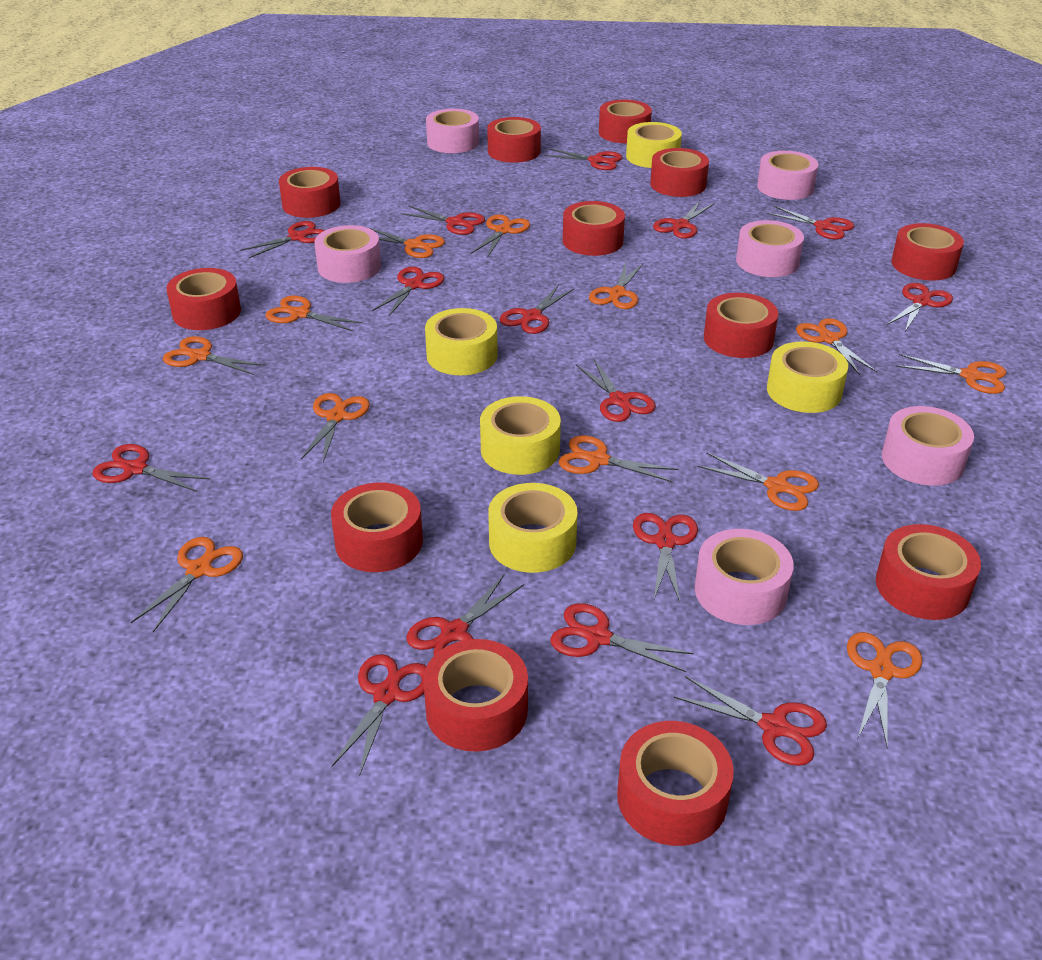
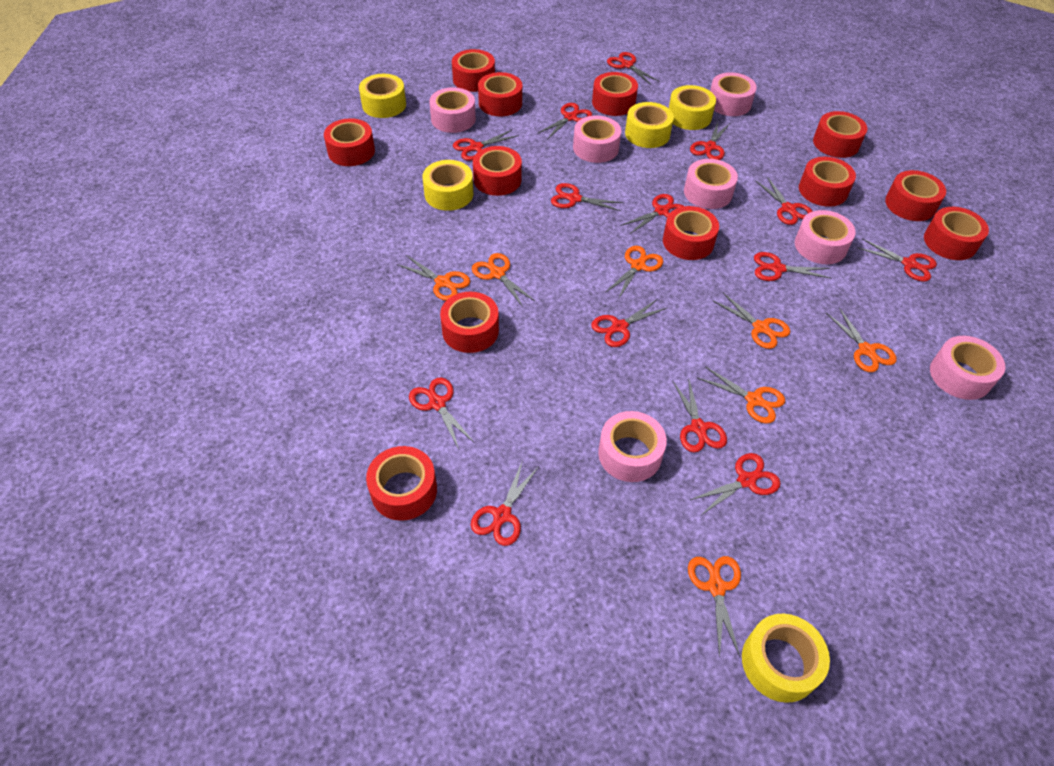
orange scissors: [131,537,243,632] [163,336,266,375] [265,296,363,331] [301,393,370,462] [367,227,445,258] [471,215,530,258] [559,436,678,482] [589,263,643,309] [697,452,819,511] [796,318,877,375] [847,632,922,748] [896,354,1006,394] = 12 -> [397,255,470,301] [472,253,536,307] [606,246,663,298] [688,556,741,658] [698,366,785,424] [713,292,790,349] [826,308,897,372] = 7
pink tape: [314,225,381,283] [426,109,479,153] [695,529,794,625] [736,220,804,277] [757,151,818,200] [882,406,974,486] = 6 -> [429,87,476,133] [573,116,621,163] [598,411,667,482] [684,159,738,209] [710,72,757,116] [795,210,856,264] [930,336,1005,400] = 7
red scissors: [92,444,211,492] [240,221,325,258] [331,654,427,776] [372,267,444,316] [400,206,485,235] [406,575,524,655] [500,285,574,334] [543,148,623,170] [550,603,694,672] [576,359,656,422] [633,513,698,602] [653,201,715,239] [674,676,827,766] [766,206,854,240] [887,283,953,332] = 15 -> [409,378,475,449] [453,130,519,161] [471,460,539,546] [537,103,592,139] [551,183,624,211] [591,299,667,347] [607,52,659,85] [620,194,683,235] [672,377,727,452] [690,122,730,160] [690,453,781,515] [754,252,832,281] [756,177,813,225] [858,238,937,282] = 14

